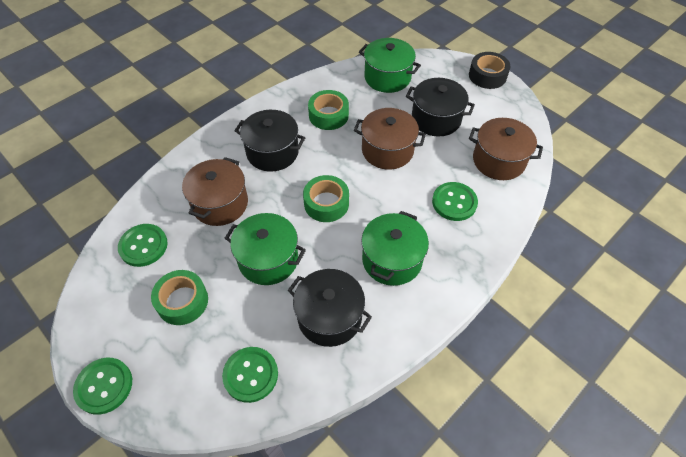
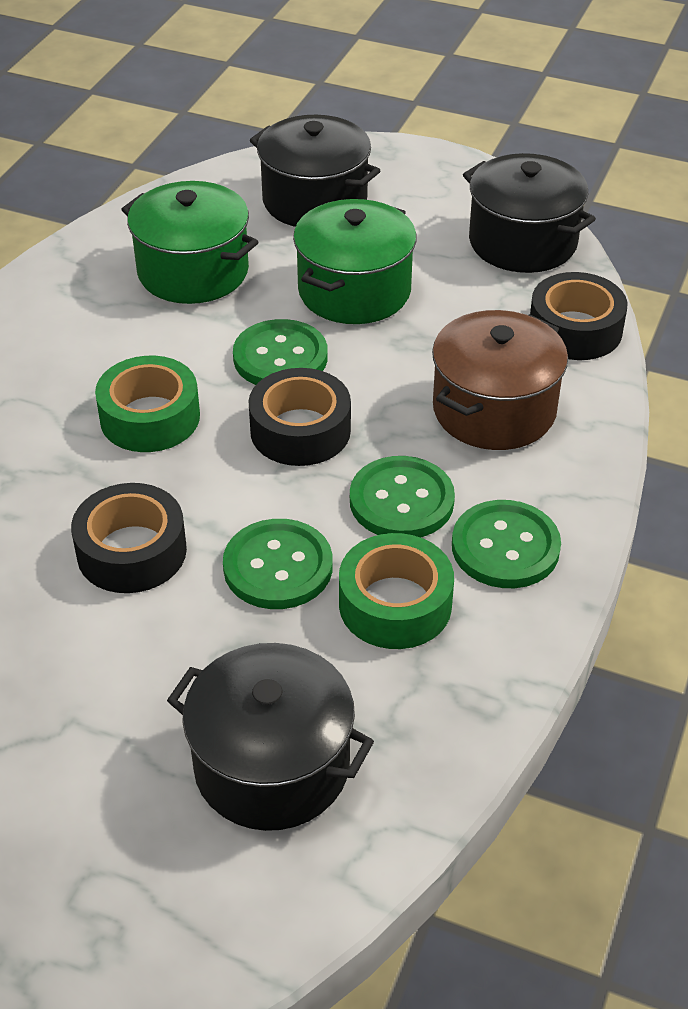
black tape: [469,52,511,89] = 1 -> [71,483,187,593] [248,368,351,466] [530,272,627,360] = 3
brown pot: [182,157,248,226] [354,108,426,170] [469,118,543,180] = 3 -> [432,310,568,450] = 1
green pot: [225,213,306,285] [359,38,421,93] [361,211,429,286] = 3 -> [121,181,258,304] [293,199,417,324] = 2
green tape: [151,270,208,325] [303,175,349,222] [308,90,349,130] = 3 -> [95,356,200,452] [339,533,454,649] = 2

